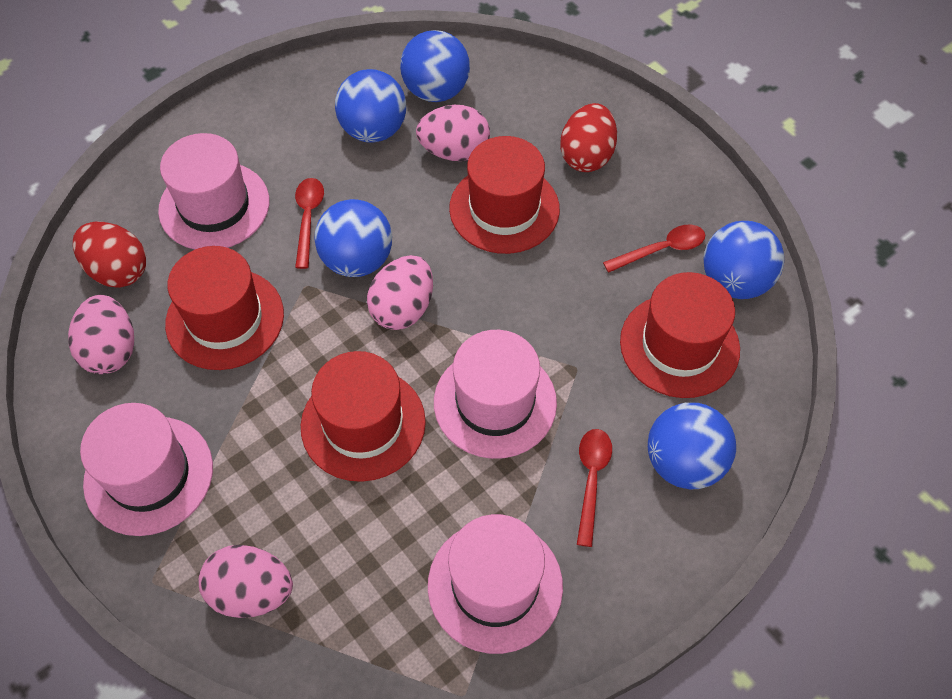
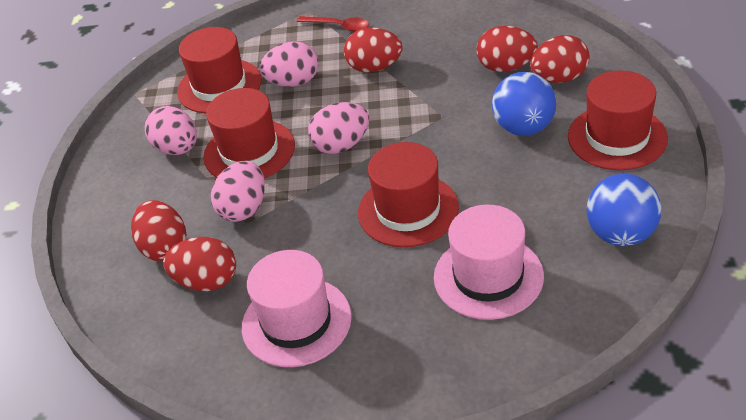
blue ball: [314,199,392,277] [335,69,406,143] [400,30,470,102] [648,403,736,490] [703,221,784,299] = 5 -> [492,72,556,136] [586,174,661,246] = 2
pink hat: [80,403,213,536] [158,133,269,249] [428,514,563,654] [434,330,557,459] = 4 -> [242,250,352,367] [434,205,544,320] = 2
red egg: [73,222,146,288] [560,103,617,172] = 2 -> [131,200,186,261] [163,237,236,292] [344,27,402,73] [477,26,538,72] [530,35,589,83] = 5
red spoon: [295,178,324,269] [577,429,612,547] [603,225,705,273] = 3 -> [297,16,369,32] = 1

